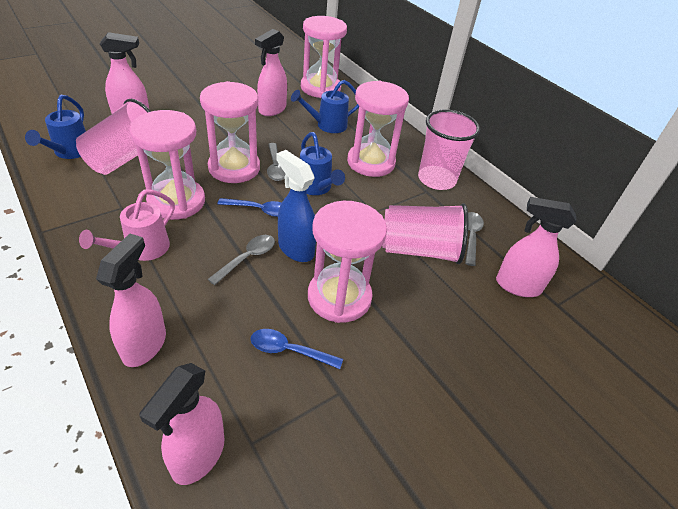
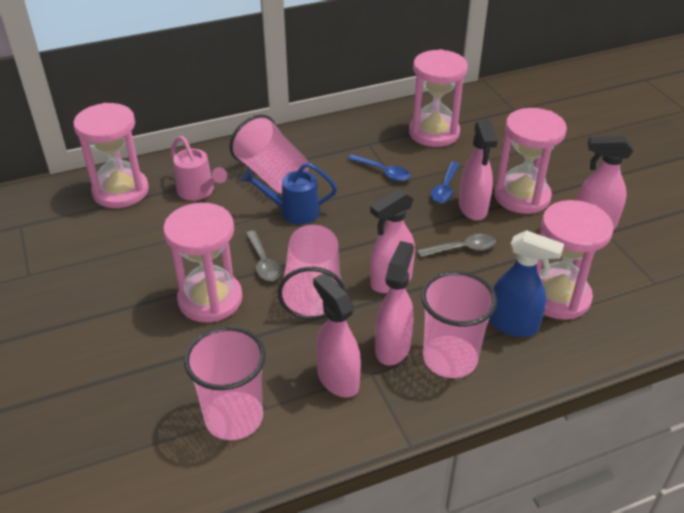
blue watering can: [25,95,86,159] [291,80,359,133] [300,132,345,195] = 3 -> [241,163,337,224] = 1
grey spoon: [208,235,275,285] [267,143,285,181] [465,212,484,266] = 3 -> [246,230,281,281] [417,234,496,257] = 2
pink cup: [76,99,151,175] [383,203,468,264] [418,109,480,190] = 3 -> [184,326,266,440] [229,114,309,193] [277,225,346,320] [421,271,497,378] = 4

